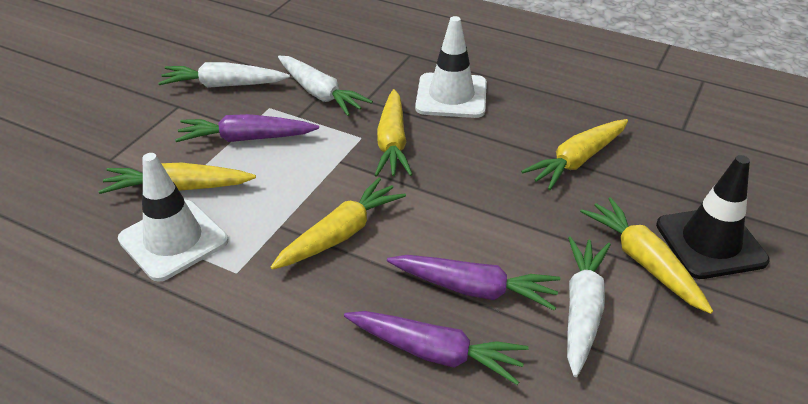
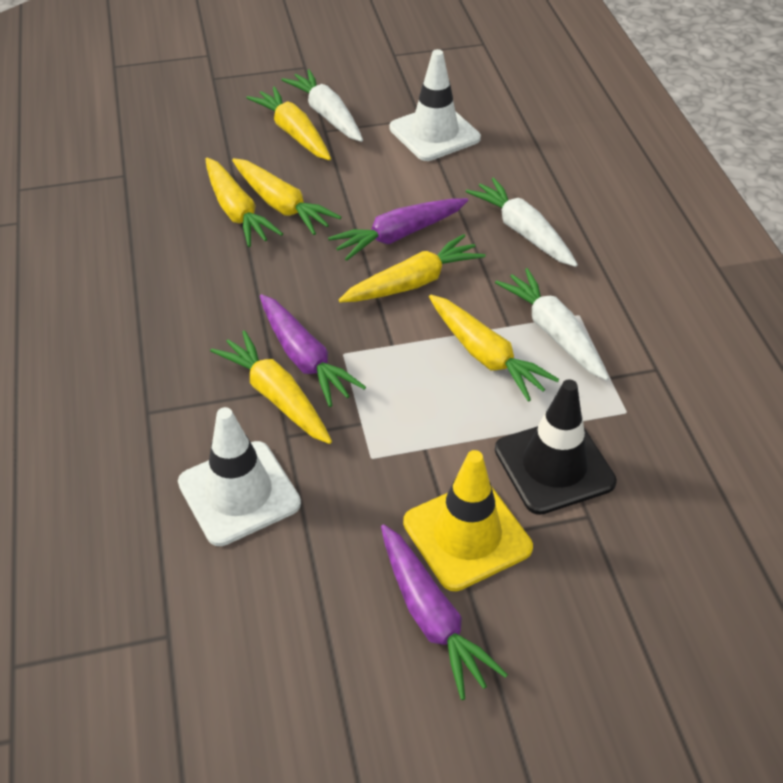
yellow carrot: [99,162,256,194] [271,178,406,270] [375,89,413,177] [521,119,628,190] [580,197,713,314] = 5 -> [205,158,283,247] [210,330,332,444] [232,158,341,235] [246,86,331,160] [339,234,485,303] [429,294,559,402] = 6
yellow traffic cone: none = 0 -> [403,450,533,591] = 1

